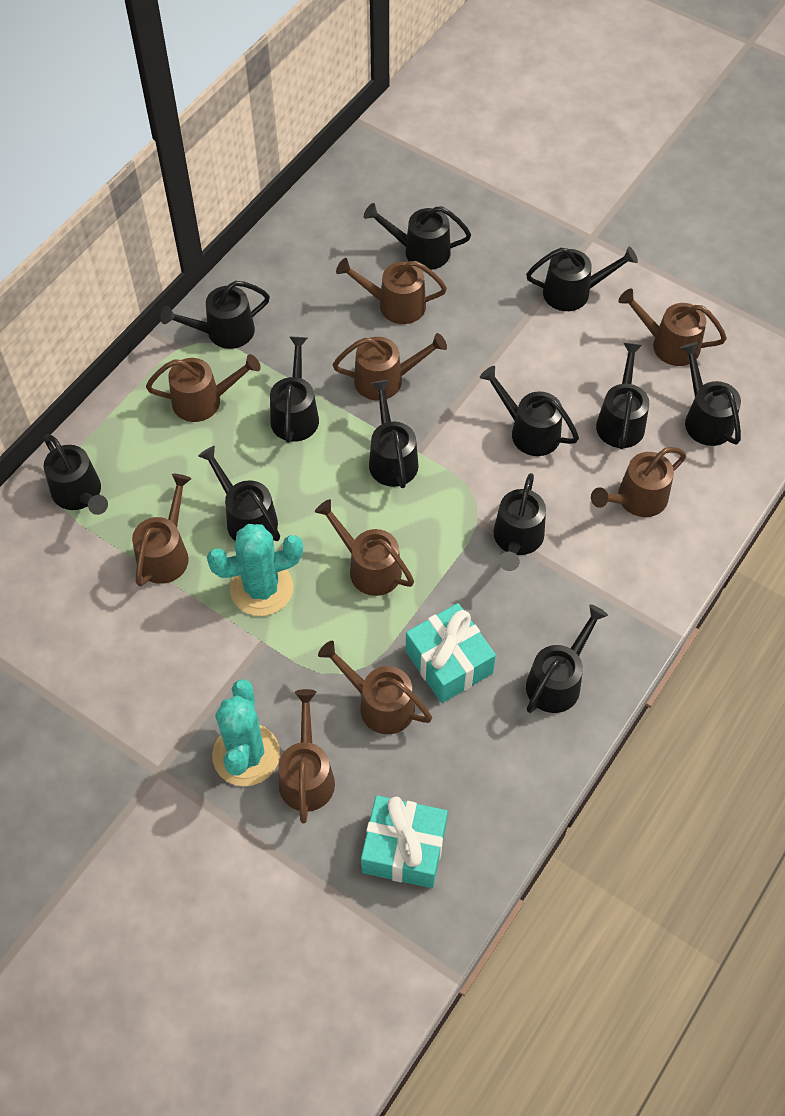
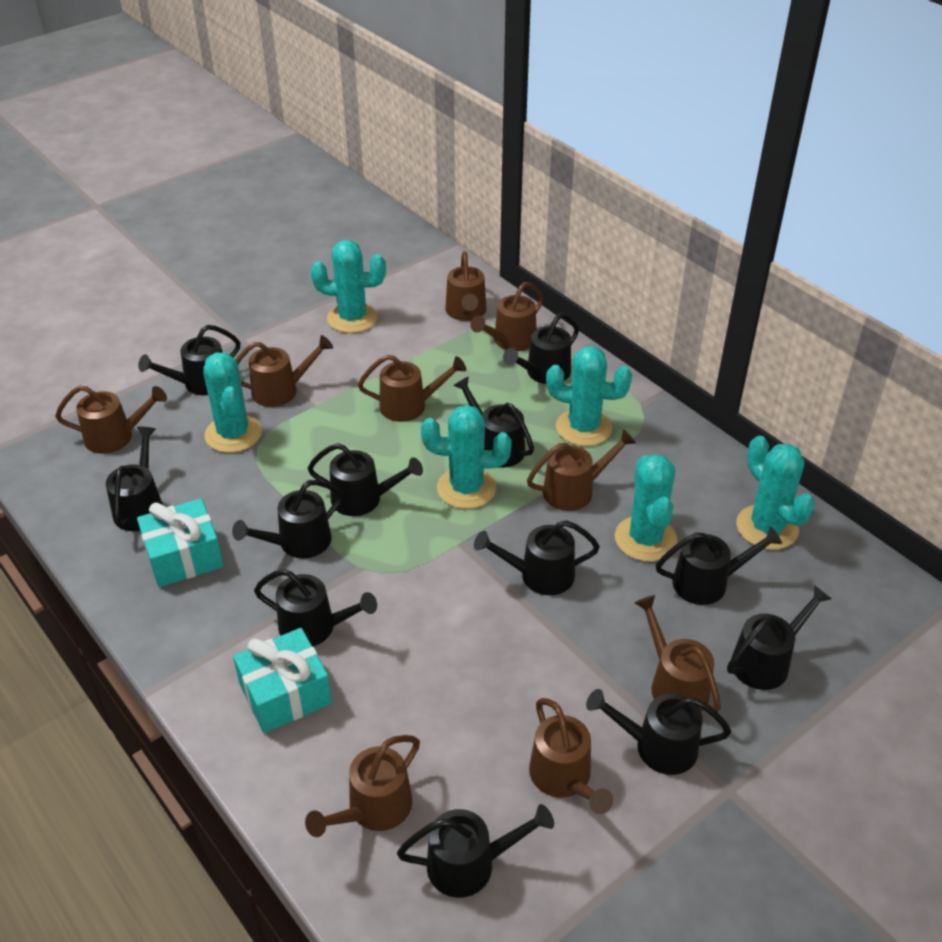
turquoise cactus: [207,524,303,616] [212,679,280,786] = 2 -> [203,352,262,453] [311,240,386,333] [421,405,512,509] [546,346,632,446] [615,454,678,562] [736,436,815,550] = 6

